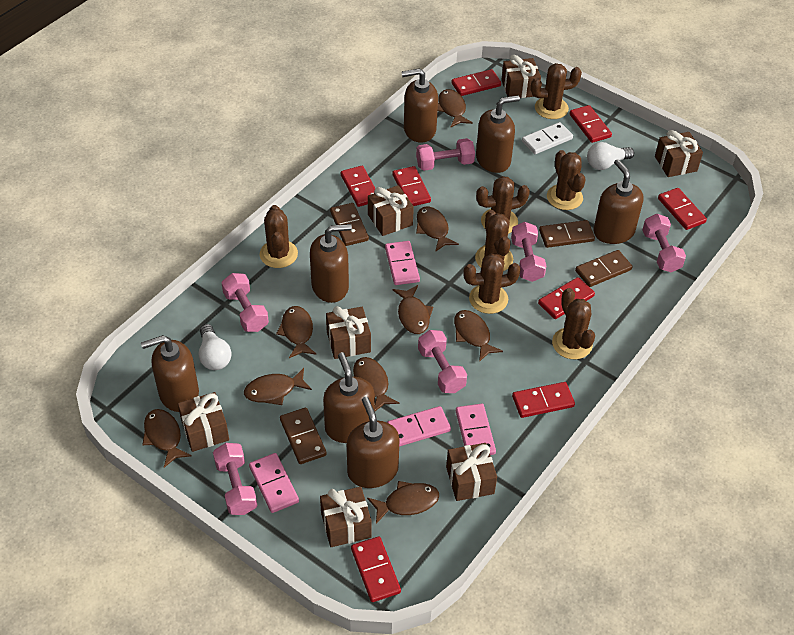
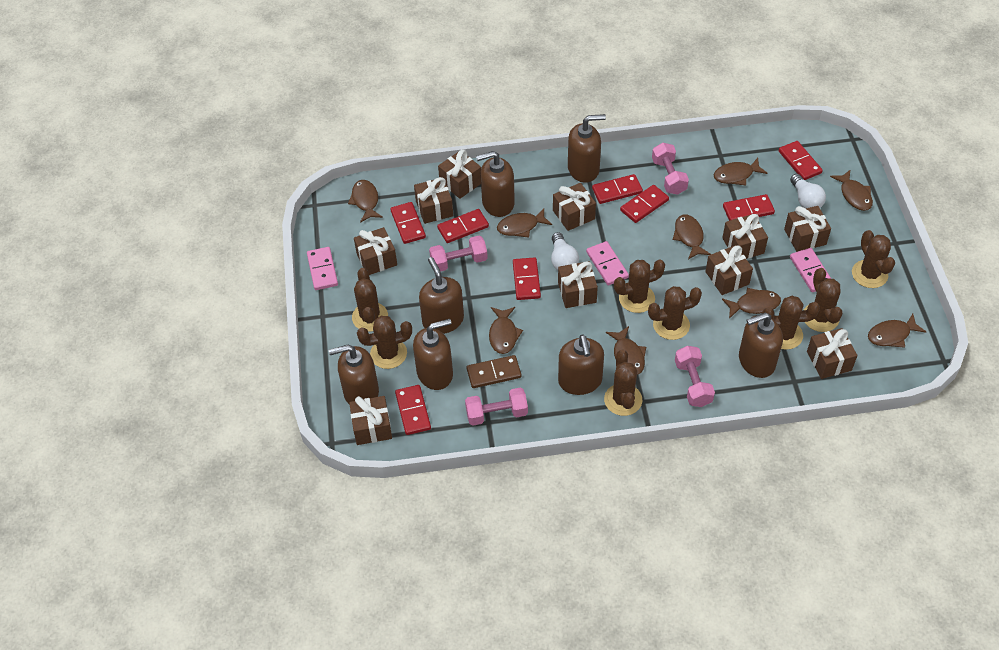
brown cactus: [260,205,298,268] [463,254,521,314] [475,210,513,271] [476,176,530,234] [531,63,582,119] [547,150,586,210] [552,288,595,359] = 7 -> [352,268,388,332] [357,316,412,369] [604,350,642,416] [614,260,665,313] [648,286,702,340] [762,296,820,350] [804,268,843,332] [852,230,895,288] = 8
brown domino: [280,408,327,464] [330,203,369,246] [539,220,595,248] [575,250,633,287] = 4 -> [467,355,521,388] = 1
brown gift: [178,392,229,452] [320,487,372,547] [326,306,371,359] [368,185,414,236] [446,443,497,501] [501,55,541,98] [655,130,703,177] = 7 -> [349,396,392,445] [354,227,397,275] [414,177,453,224] [438,150,481,199] [553,183,596,231] [558,261,598,308] [705,245,753,295] [722,214,768,259] [784,206,831,252] [807,328,857,379] = 10
pink domino: [249,453,299,513] [385,241,420,285] [387,406,451,447] [456,404,496,455] = 4 -> [307,247,338,290] [586,241,629,285] [790,248,831,292] = 3
pink dumbbell: [213,443,257,515] [222,273,269,332] [416,138,475,171] [418,330,467,393] [511,222,546,282] [642,213,686,272] = 6 -> [429,236,488,272] [465,388,528,426] [652,143,689,195] [675,346,715,407] = 4
white domino: [522,122,573,154] = 1 -> none = 0

